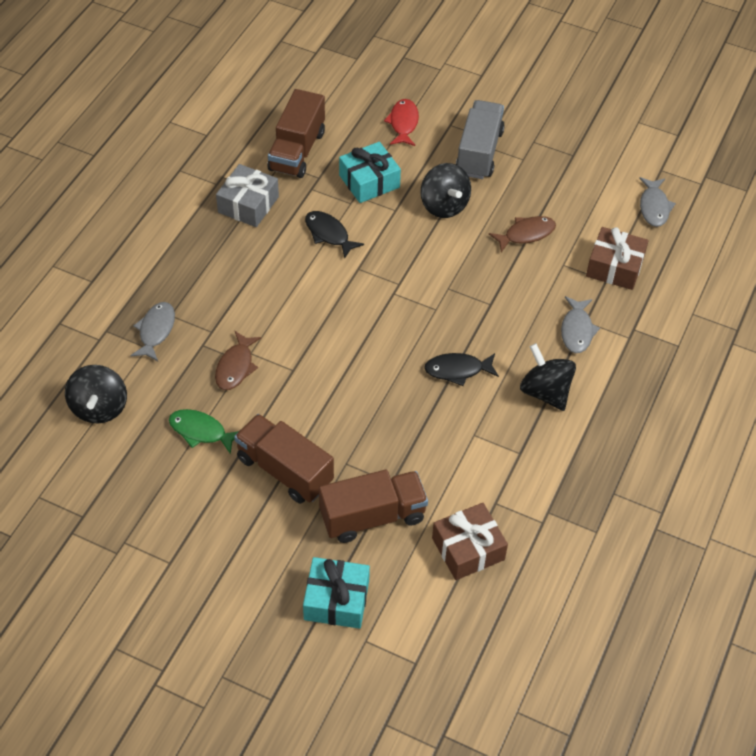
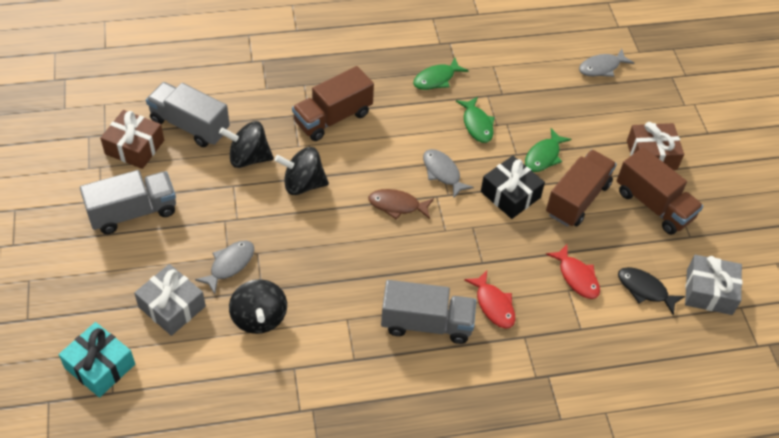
black fish: [305,211,364,259] [424,353,499,386] = 2 -> [618,267,685,315] = 1
black gift: none = 0 -> [481,156,545,219] = 1
brown fish: [215,331,261,390] [489,216,556,252] = 2 -> [368,189,434,220] = 1
green fish: [169,409,239,454] = 1 -> [413,57,468,90] [456,96,495,143] [525,128,571,172] = 3
grey gift: [216,164,279,227] = 1 -> [134,264,206,336] [685,255,742,315] = 2
grey truck: [456,100,505,179] = 1 -> [80,170,176,234] [146,82,230,147] [381,280,476,344] = 3
red fish: [384,99,419,146] = 1 -> [464,271,515,329] [546,244,600,299] = 2
turquoise gift: [303,557,370,629] [339,142,401,203] = 2 -> [59,322,135,397] = 1

